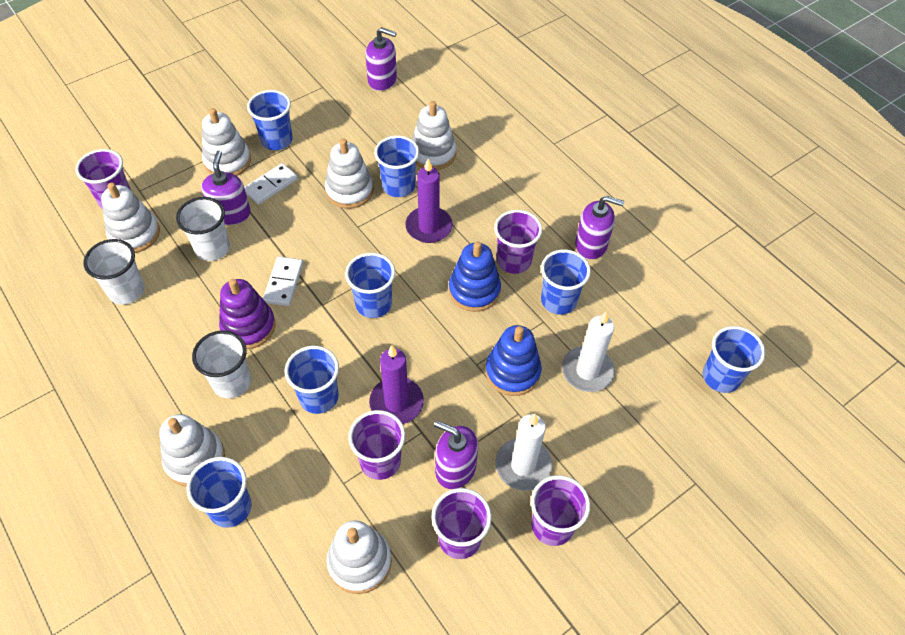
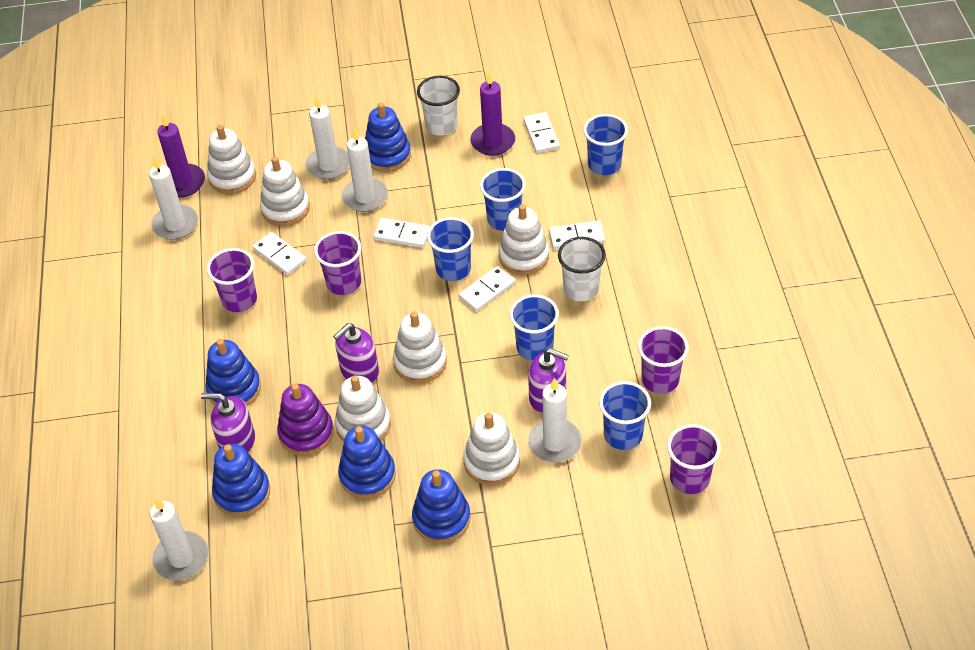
blue cup: [186,457,252,528] [247,90,293,150] [285,346,339,414] [345,253,395,318] [374,136,419,197] [541,250,591,315] [703,326,765,393] = 7 -> [427,217,474,281] [480,168,526,231] [509,294,559,361] [583,114,628,175] [599,381,651,450] = 5
blue stacking toy: [449,241,501,312] [485,325,542,396] = 2 -> [205,339,261,406] [212,444,270,517] [338,426,396,499] [365,103,411,172] [412,469,471,544] = 5
purple cup: [75,149,131,209] [348,410,406,480] [431,488,492,559] [494,210,542,274] [531,475,590,546] = 5 -> [207,248,257,312] [314,231,361,295] [638,326,689,394] [667,424,721,494] = 4
purple soap dispenser: [201,151,251,225] [365,27,397,91] [434,420,478,489] [575,196,624,259] = 4 -> [201,393,255,452] [333,323,379,383] [528,348,569,413] = 3
white candle: [495,414,552,491] [562,311,615,392] = 2 -> [149,156,198,240] [150,498,208,580] [306,96,350,180] [342,128,388,212] [528,378,582,463] = 5
white cup: [83,239,145,305] [176,197,230,261] [192,330,251,398] = 3 -> [417,76,460,136] [558,237,606,301] = 2
white domino: [244,163,298,205] [263,257,303,306] = 2 -> [253,232,306,275] [374,218,430,248] [459,266,516,312] [523,112,560,153] [549,221,605,250] = 5

